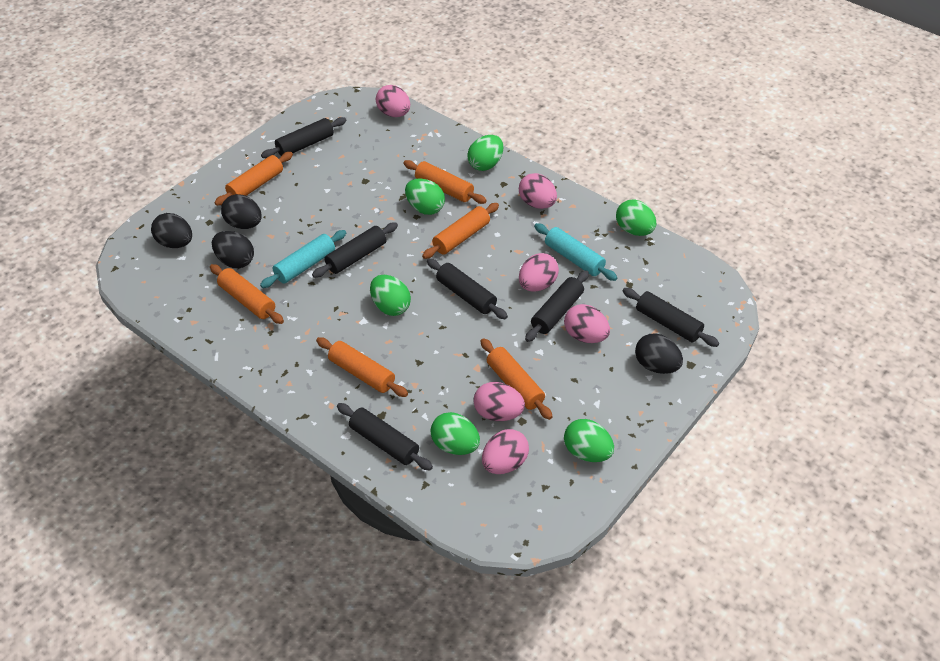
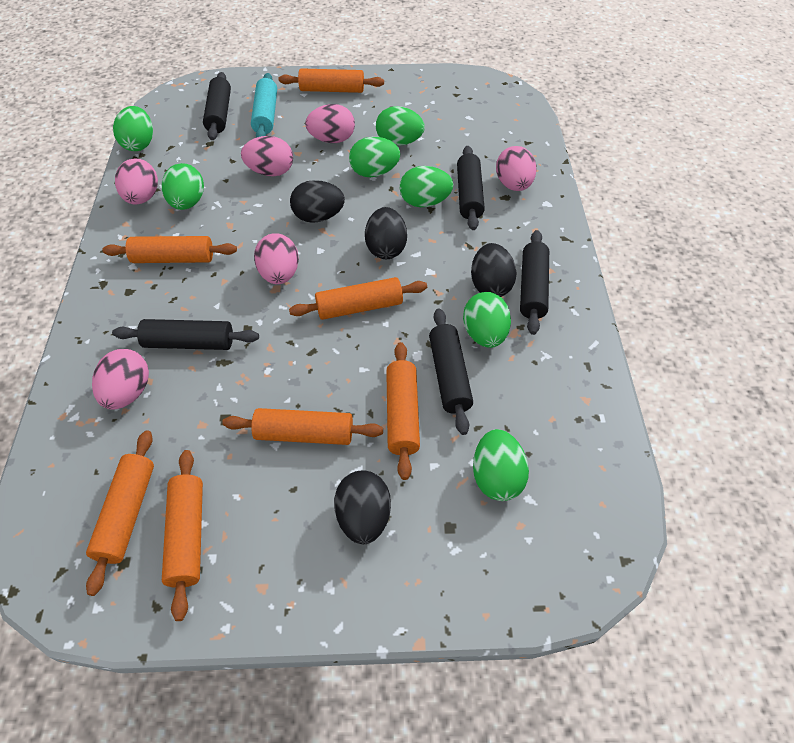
black rolling pin: [261,117,346,158] [312,222,398,278] [337,403,433,471] [427,258,508,319] [525,270,589,342] [622,288,719,347] = 6 -> [112,319,259,350] [203,72,231,140] [429,308,473,435] [457,146,485,230] [520,230,549,335] = 5
green egg: [370,275,411,316] [405,179,445,215] [430,412,480,455] [467,135,503,171] [564,419,614,462] [616,200,656,236] = 6 -> [113,106,153,151] [162,163,204,210] [349,137,400,177] [376,106,425,146] [400,166,454,207] [463,292,511,348] [473,429,529,501] = 7
orange rolling pin: [210,264,284,324] [214,152,293,206] [316,337,408,397] [403,160,487,204] [422,203,499,259] [480,338,553,420] = 6 -> [86,430,154,596] [102,236,237,263] [162,450,203,621] [222,408,383,445] [279,68,384,93] [289,277,427,320] [386,342,420,480] = 7
turquoise rolling pin: [260,230,346,288] [534,223,617,281] = 2 -> [251,73,277,138] = 1

